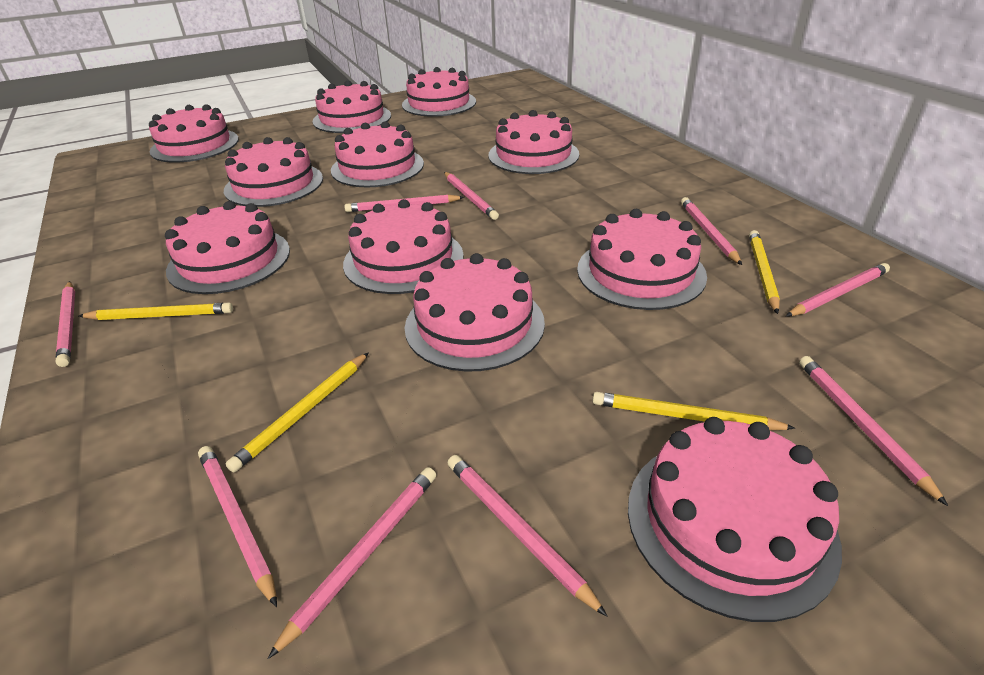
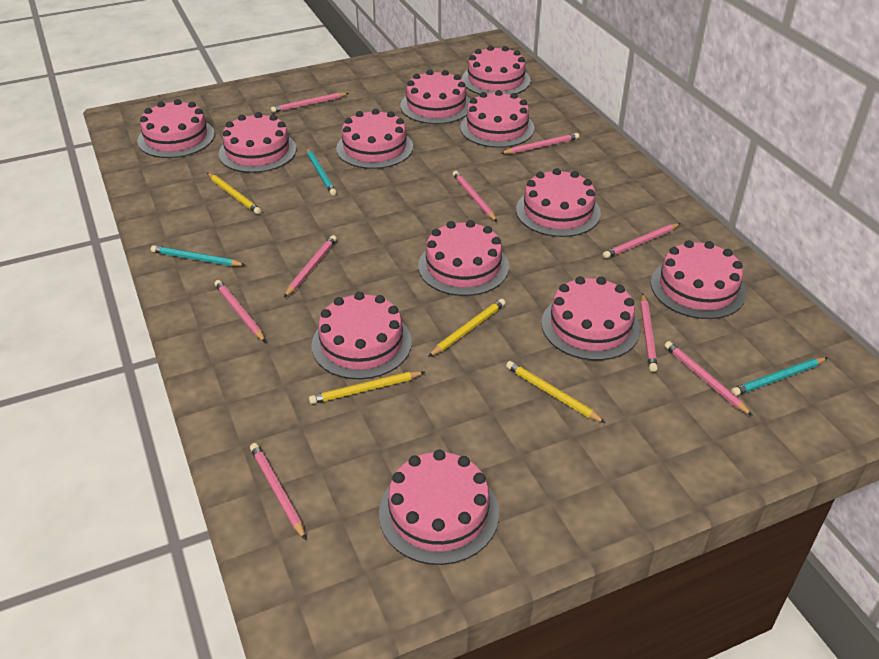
pink cake: [149,104,239,162] [165,201,290,294] [224,137,323,207] [313,81,391,133] [331,121,424,188] [343,199,464,294] [402,67,476,117] [405,253,545,372] [488,110,579,174] [577,209,707,310] [628,417,842,622] = 11 -> [137,99,215,158] [218,112,297,173] [312,292,412,379] [336,109,413,169] [379,449,499,565] [400,70,470,124] [418,220,509,296] [460,90,535,148] [462,45,530,95] [516,168,601,237] [541,276,640,360] [651,240,746,319] = 12
turquoise pencil: none = 0 -> [151,245,245,266] [306,148,337,196] [731,357,827,396] = 3

